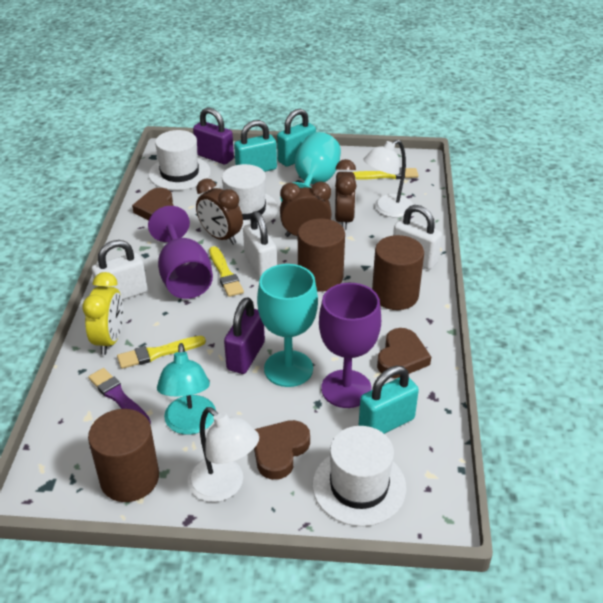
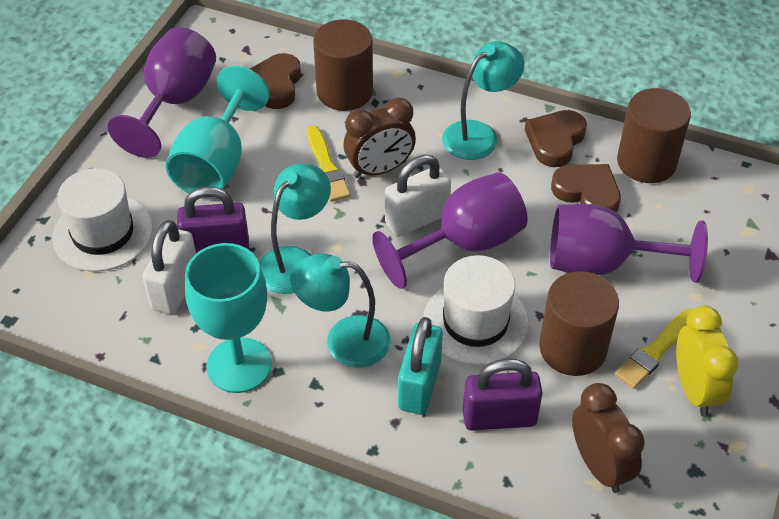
brown clock: [196,178,243,245] [280,182,332,237] [335,159,356,230] = 3 -> [344,98,416,178] [572,383,645,493] = 2
purple brush: [88,368,151,424] = 1 -> none = 0
purple goblet: [148,206,213,299] [319,283,381,408] = 2 -> [108,27,216,158] [372,172,528,289] [550,204,708,282] = 3
turquoise lamp: [157,343,216,435] = 1 -> [259,164,331,294] [290,253,391,368] [442,41,524,160] = 3
turquoise padlock: [234,120,277,172] [277,109,316,167] [359,366,419,434] = 3 -> [398,317,443,415] = 1
white hat: [149,130,211,190] [222,164,278,229] [312,426,406,526] = 3 -> [52,168,153,272] [424,255,529,366] = 2
white lamp: [188,407,259,502] [363,140,413,218] = 2 -> none = 0
white padlock: [92,240,148,300] [243,211,277,279] [393,205,442,269] = 3 -> [142,220,196,314] [385,155,451,237] = 2
yellow brush: [117,336,206,369] [209,246,244,297] [353,167,419,180] = 3 -> [307,125,351,202] [615,309,693,389] = 2

